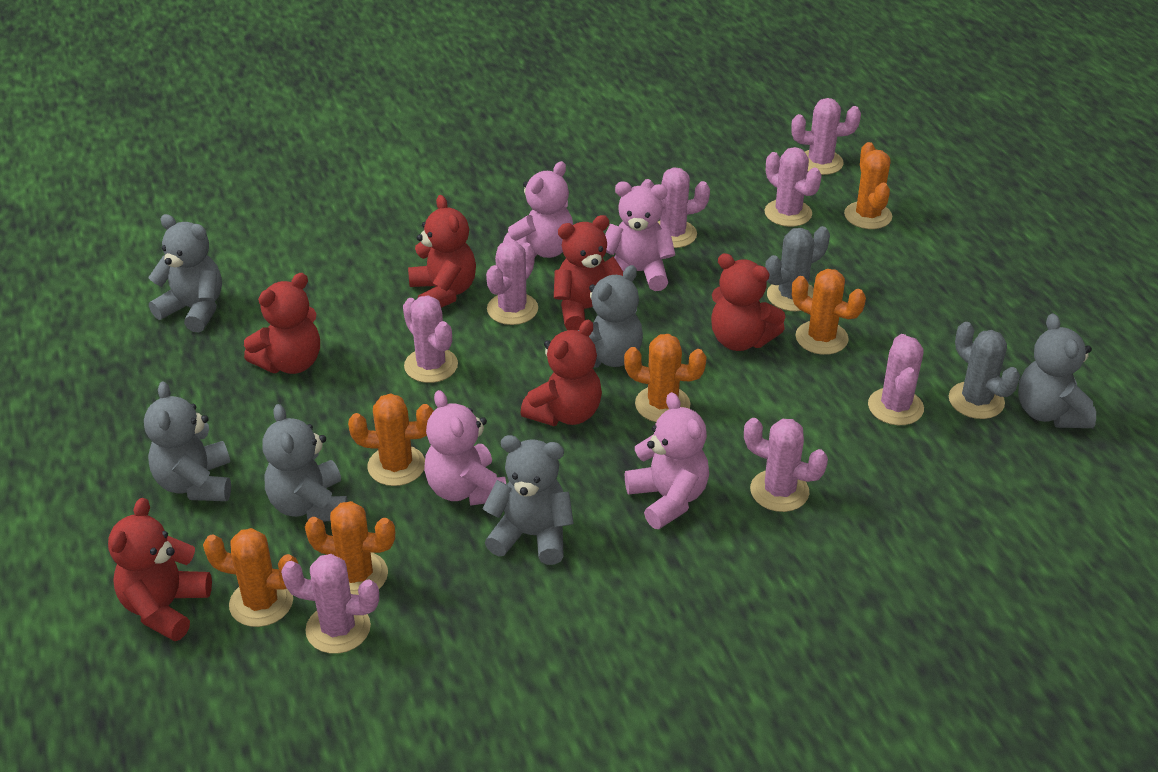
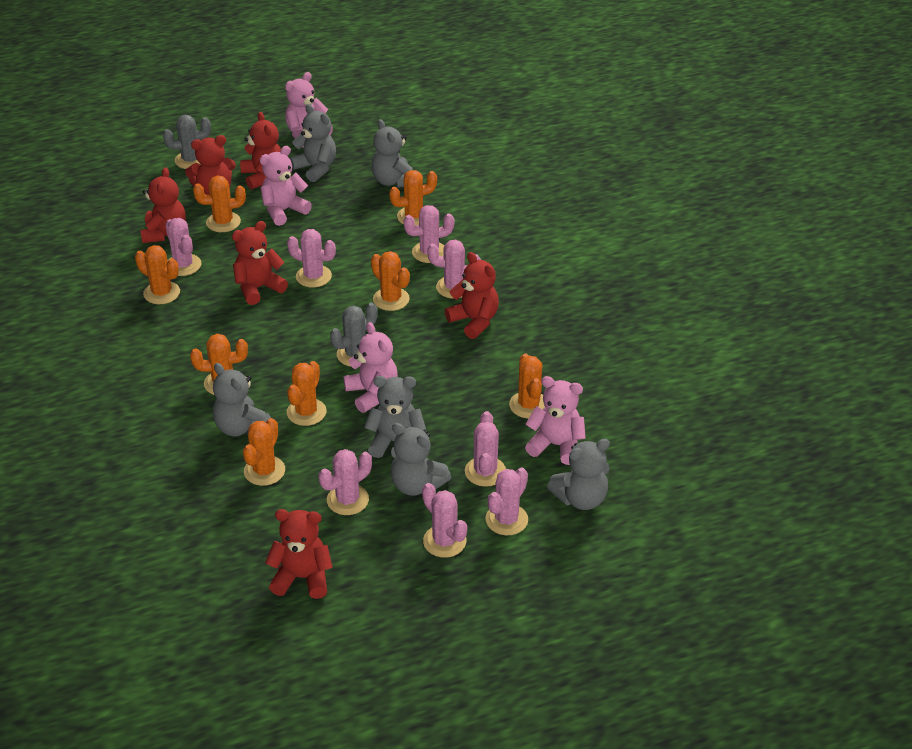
orange cactus: [203,528,298,627] [305,501,395,595] [348,393,434,486] [624,334,707,422] [792,269,866,355] [844,142,892,229] = 6 -> [135,245,180,304] [190,334,248,395] [193,176,246,232] [243,418,285,486] [287,361,326,426] [371,251,410,311] [389,170,437,226] [509,354,545,419] = 8

